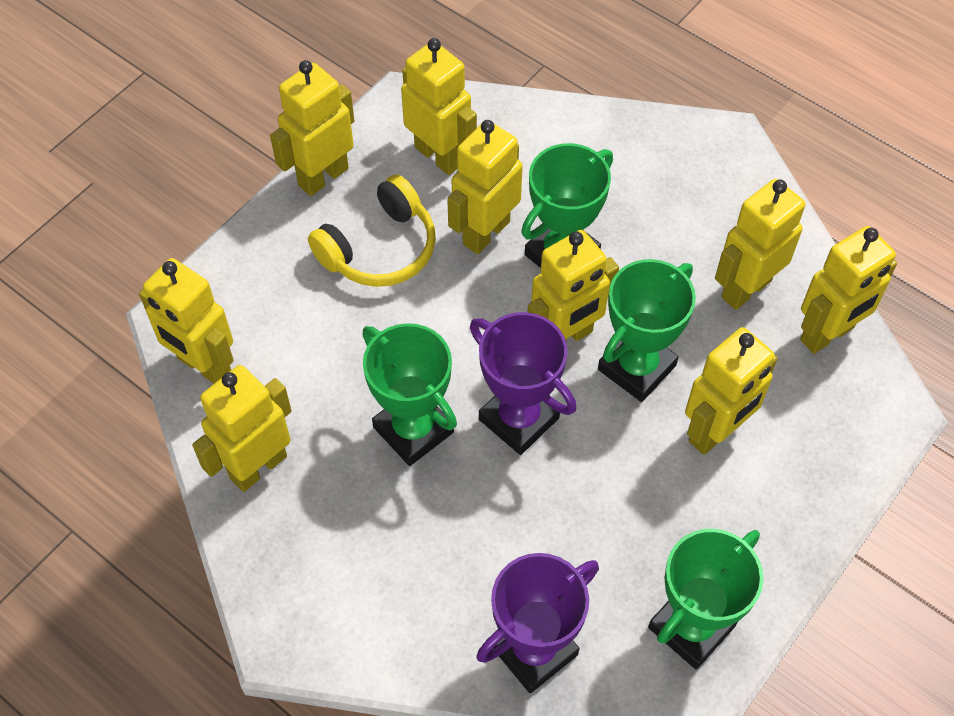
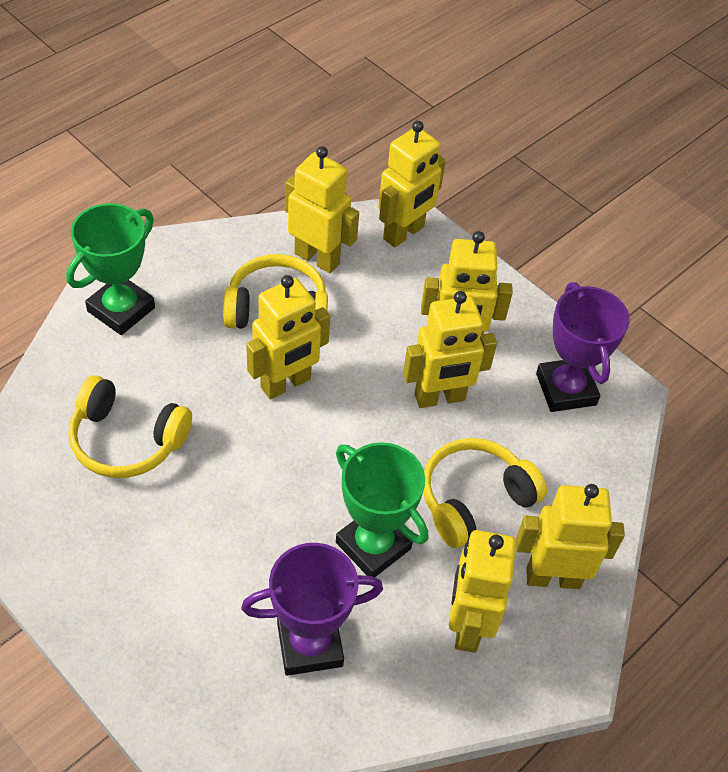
green trophy: [362,323,457,466] [521,143,613,268] [598,259,696,402] [648,529,764,669] = 4 -> [66,203,155,335] [336,442,428,577] = 2
yellow headphones: [308,174,436,287] = 1 -> [68,375,192,478] [223,254,328,329] [423,438,547,548] = 3
yellow robot: [139,258,234,384] [192,365,292,492] [270,60,354,196] [401,38,477,175] [447,120,523,254] [528,230,619,343] [685,327,777,455] [715,179,805,310] [800,226,897,354] = 9 -> [246,275,330,400] [285,146,359,273] [378,121,446,247] [403,291,497,408] [421,231,513,335] [449,530,516,653] [516,484,625,589] = 7

